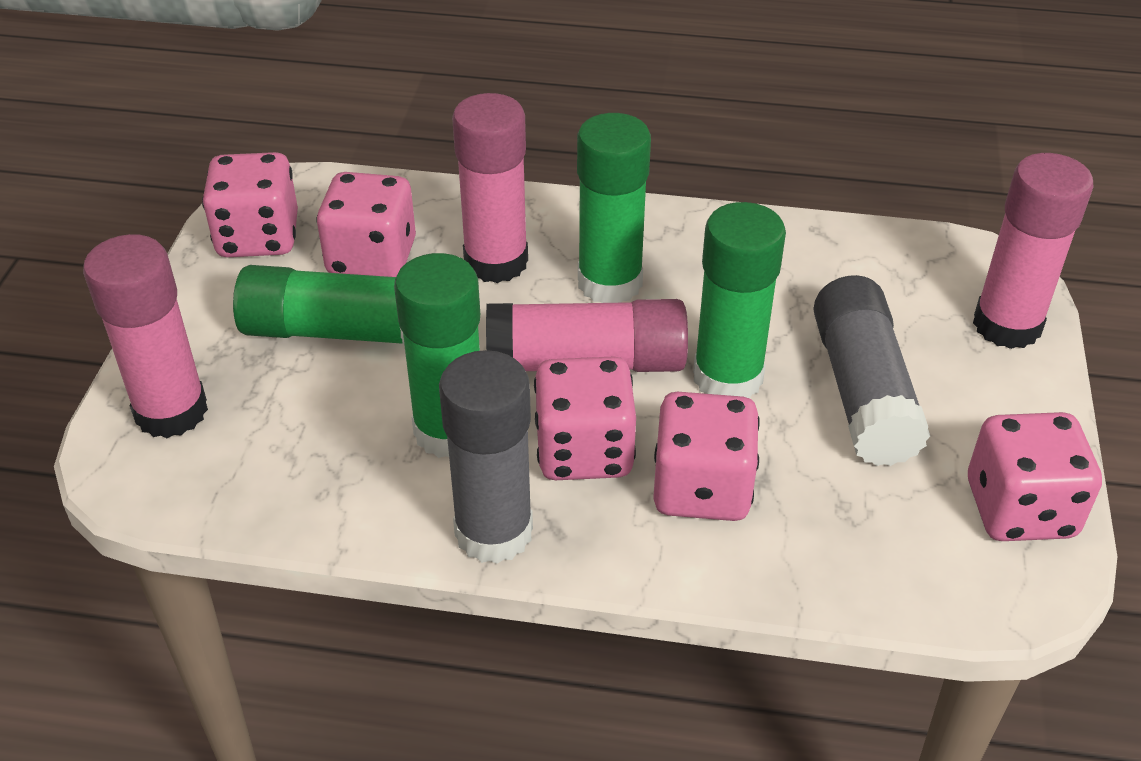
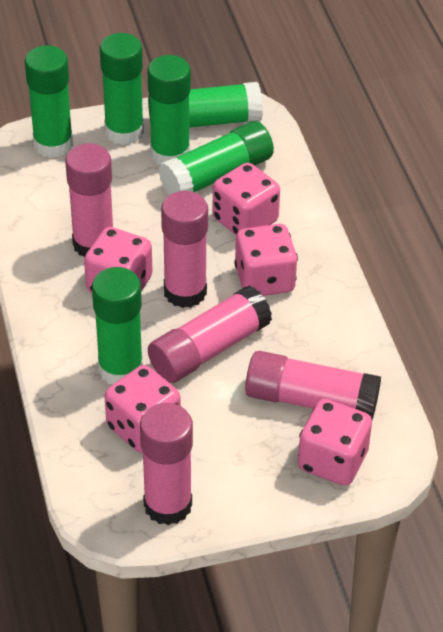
green glue stick: [233,265,404,344] [394,253,480,458] [577,113,651,303] [693,202,786,398] = 4 -> [25,45,73,158] [92,267,143,384] [100,33,144,145] [147,55,191,165] [148,82,263,128] [158,121,274,195] = 6
grey glue stick: [439,350,533,564] [814,275,930,466] = 2 -> none = 0
pink glue stick: [83,234,208,438] [452,93,528,283] [486,299,688,372] [973,153,1093,349] = 4 -> [65,143,113,257] [140,403,193,525] [148,285,272,383] [161,191,208,308] [245,351,381,420] = 5

